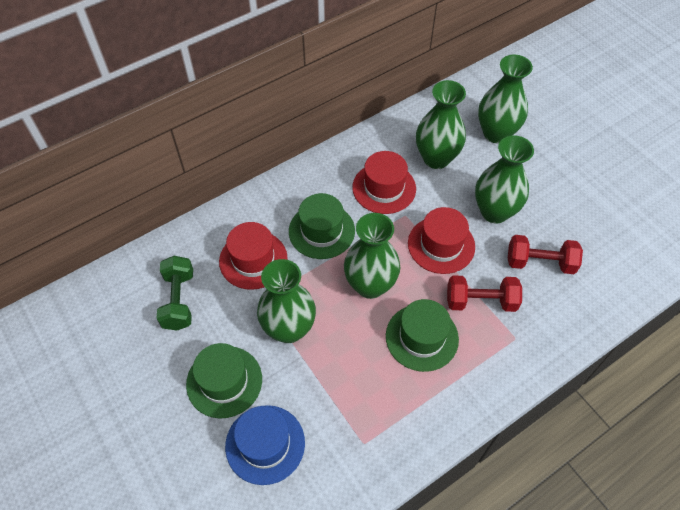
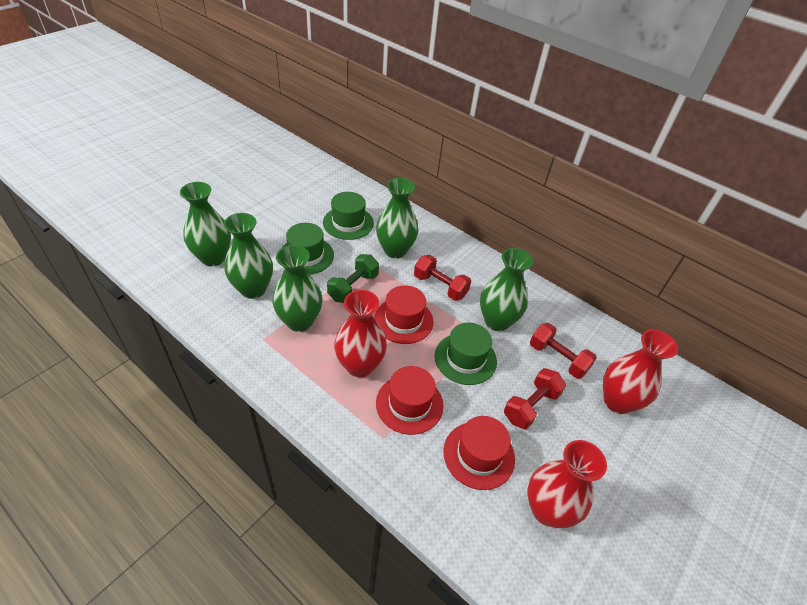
blue hat: [225,405,305,485] = 1 -> none = 0
red dumbbell: [447,276,522,312] [508,235,583,274] = 2 -> [414,255,471,301] [504,368,566,429] [530,323,597,379] = 3
red vase: none = 0 -> [334,290,387,378] [528,440,607,528] [603,329,678,414] = 3

